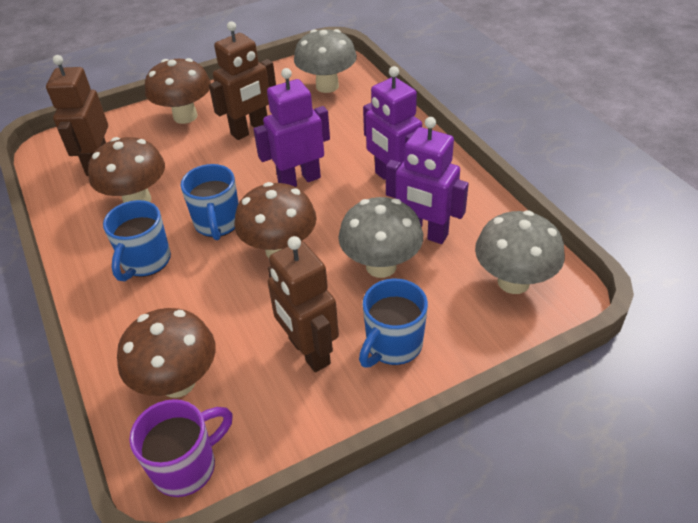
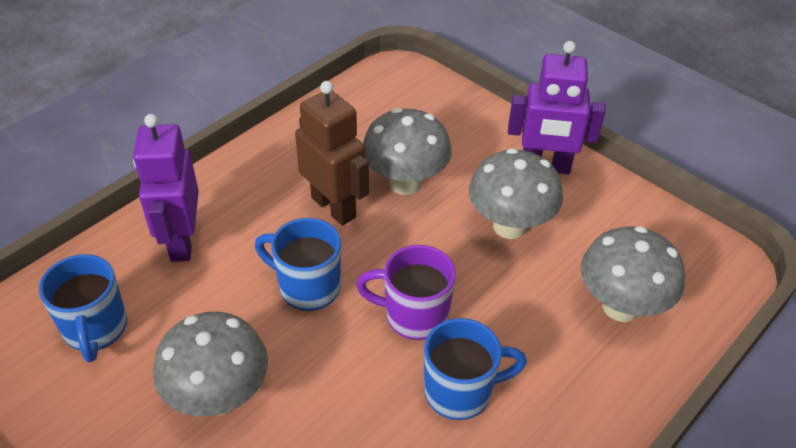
brown mushroom: [88,137,165,203] [117,308,216,398] [145,58,211,124] [234,182,317,258] = 4 -> none = 0
brown robot: [46,55,108,176] [209,21,276,140] [268,236,339,372] = 3 -> [295,81,369,226] = 1
grey mushroom: [294,29,357,93] [338,197,423,278] [475,211,565,294] = 3 -> [153,312,268,416] [363,108,452,195] [469,148,563,239] [581,226,685,322] = 4
purple robot: [253,68,330,187] [363,66,422,180] [386,117,469,244] = 3 -> [133,114,199,262] [508,41,606,174] = 2

